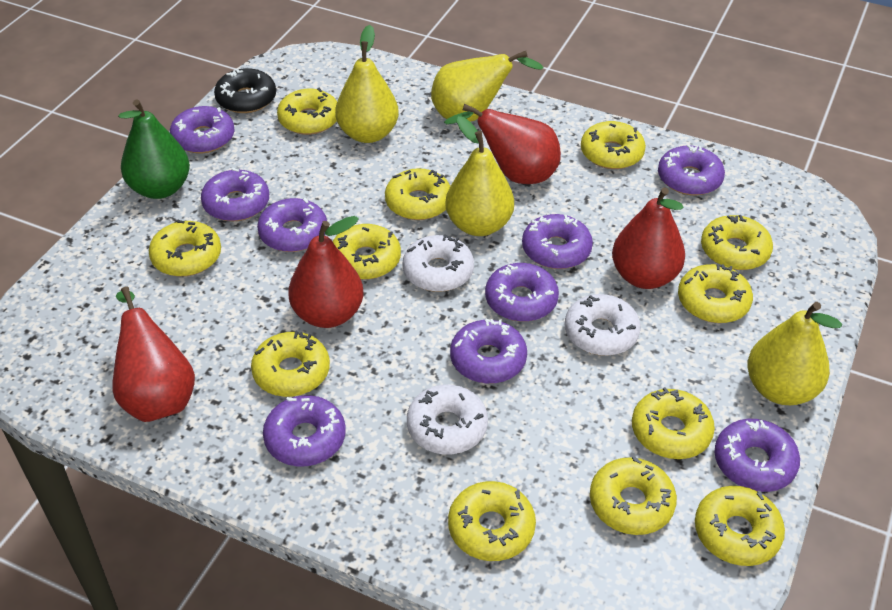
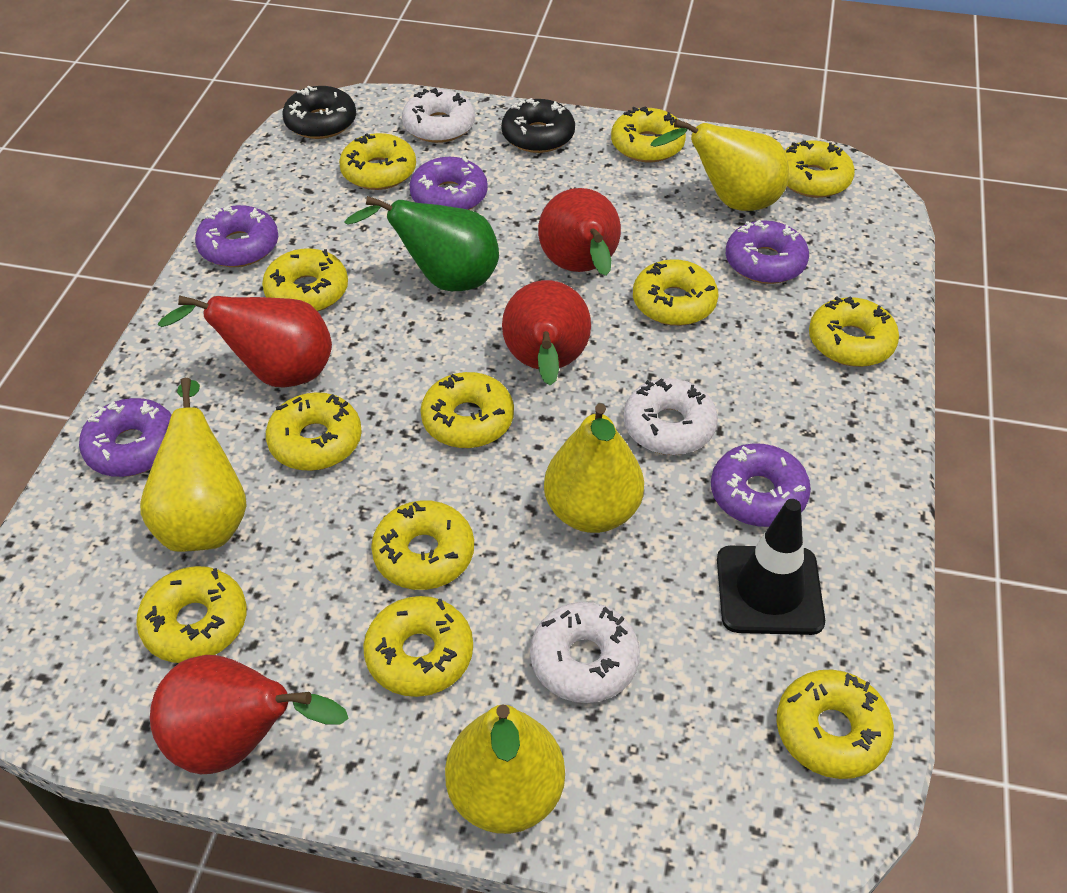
black donut: [214,68,276,113] = 1 -> [282,86,356,139] [501,98,575,153] = 2
black traffic cone: none = 0 -> [717,499,825,635] = 1
purple donut: [170,106,235,153] [201,168,269,221] [257,197,327,252] [263,395,346,466] [450,319,527,384] [485,263,559,322] [522,214,593,269] [658,145,725,195] [714,419,800,492] = 9 -> [79,398,172,477] [195,205,278,267] [410,156,488,210] [711,443,811,527] [726,220,809,284] = 5

